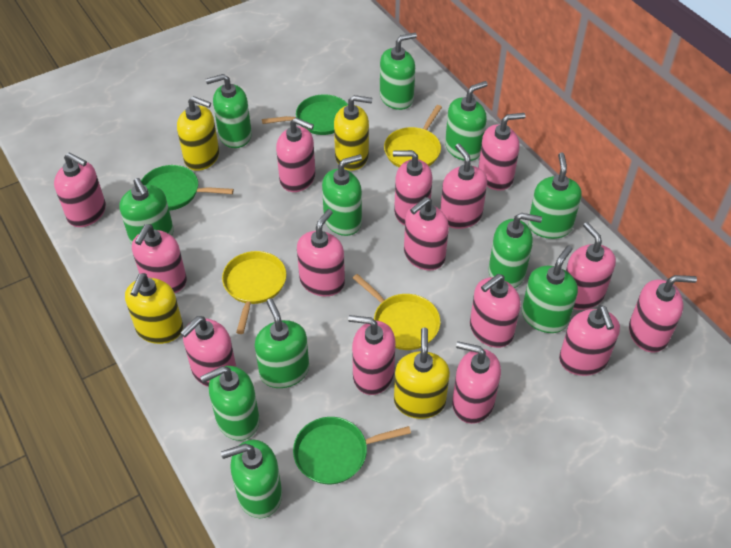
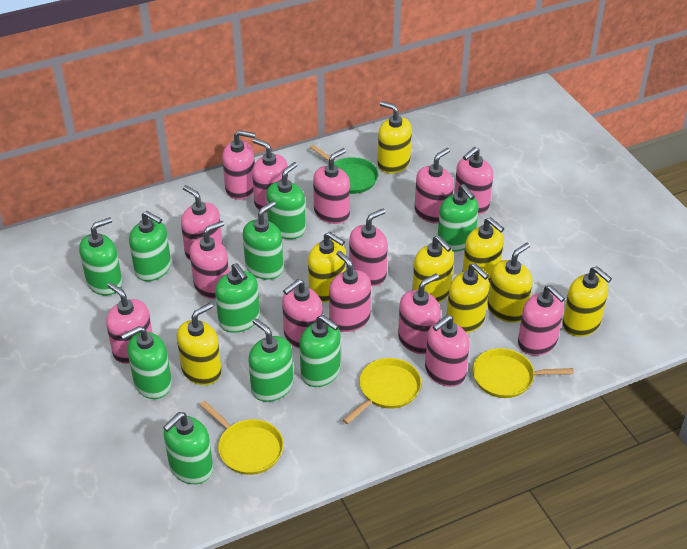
green pan: [141,165,234,211] [262,94,348,135] [293,417,411,484] = 3 -> [310,145,379,194] = 1
green soap dispenser: [119,178,174,244] [200,366,260,441] [206,74,252,148] [221,440,282,518] [255,298,309,388] [322,154,362,236] [380,33,417,110] [445,81,488,161] [488,213,542,288] [522,245,578,333] [528,152,582,239] = 11 -> [79,217,122,295] [121,326,172,399] [129,211,171,281] [163,412,213,484] [215,263,260,333] [243,201,283,280] [249,318,294,402] [266,162,306,239] [300,315,341,387] [438,184,479,252] = 10
pink soap dispenser: [54,153,106,227] [132,224,187,293] [181,316,236,387] [276,118,315,192] [297,209,345,296] [348,315,396,395] [393,150,432,226] [404,197,449,270] [440,144,487,229] [452,341,501,424] [470,274,521,348] [478,113,526,191] [559,305,620,376] [566,222,616,310] [629,275,697,353] = 15 -> [106,282,153,364] [181,185,223,261] [190,221,229,299] [222,130,255,200] [252,138,288,212] [282,279,323,349] [313,148,350,224] [329,251,371,332] [349,208,388,286] [398,273,441,354] [415,148,454,224] [425,315,470,387] [454,147,493,214] [518,285,565,356] = 14
yellow soap dispenser: [125,273,183,344] [177,96,219,171] [334,95,372,171] [394,327,450,419] = 4 -> [177,303,222,385] [308,232,346,302] [378,101,412,174] [412,235,454,303] [447,263,489,333] [462,217,504,284] [487,243,532,323] [562,266,612,337] = 8

